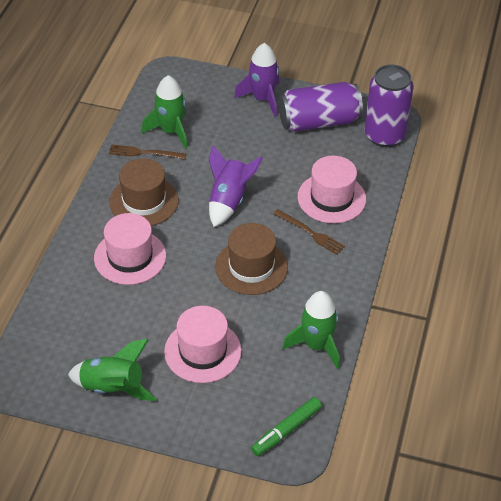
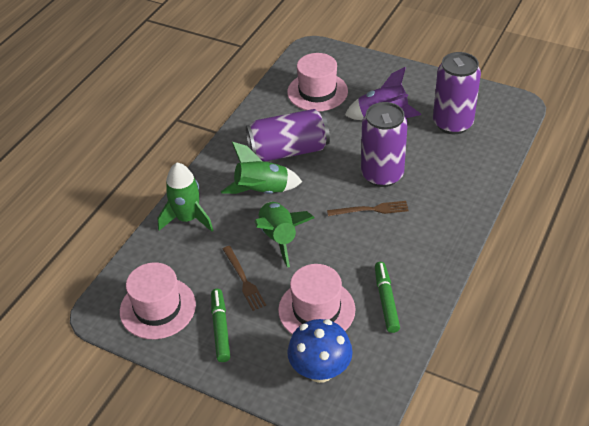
blue mushroom: none = 0 -> [287,319,353,383] = 1
brown hat: [109,158,179,226] [215,223,288,295] = 2 -> none = 0
green marker: [251,397,322,456] = 1 -> [211,289,230,362] [375,262,400,333] = 2
purple can: [279,82,363,132] [365,65,414,147] = 2 -> [246,109,330,162] [361,102,408,187] [433,52,481,134] = 3
purple rocket: [209,145,263,227] [234,43,279,117] = 2 -> [345,67,421,120] = 1

